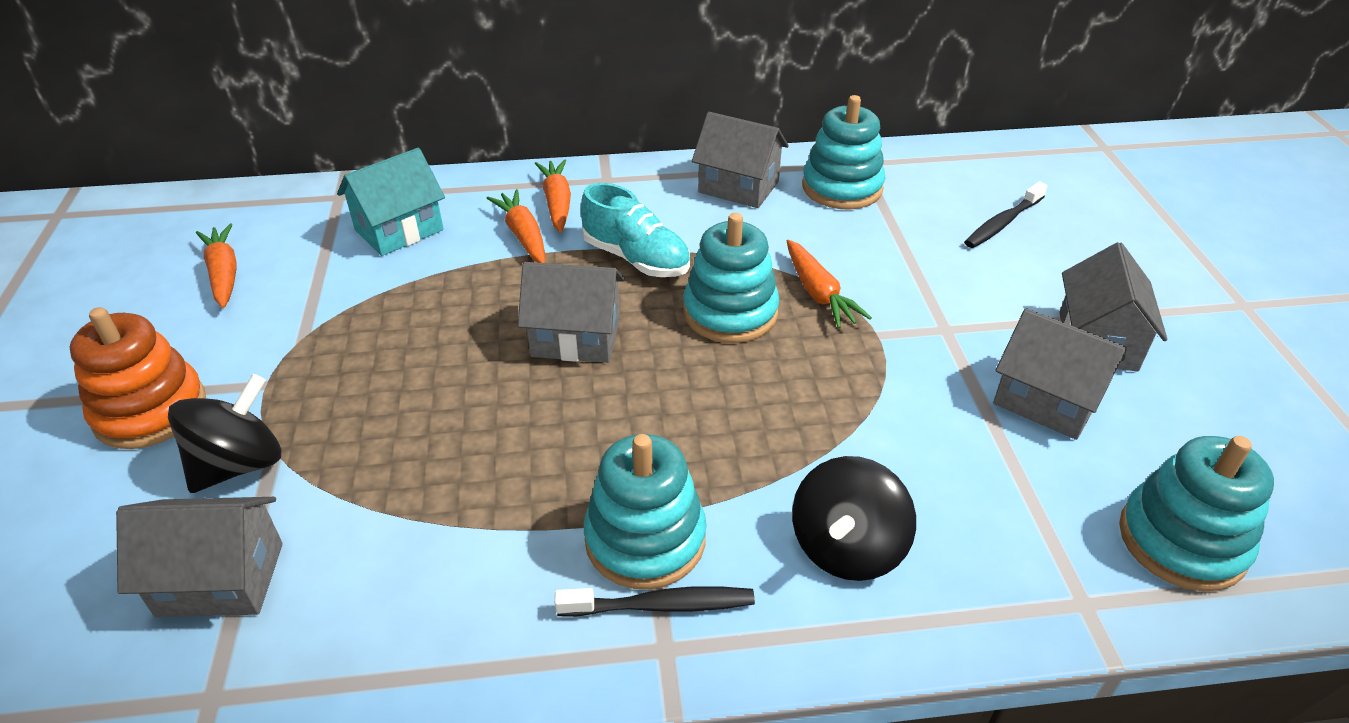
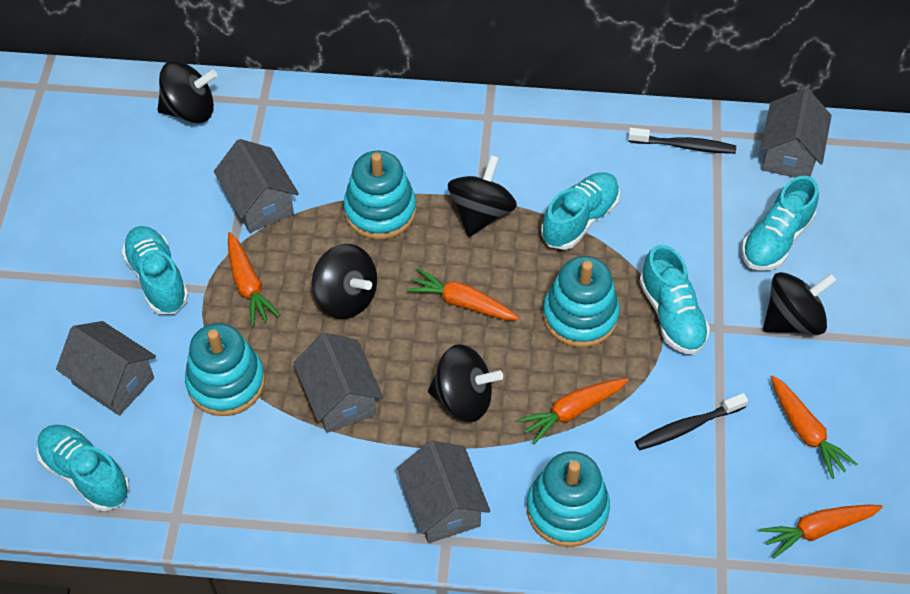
black spinning top: [168,374,281,493] [792,456,916,581] = 2 -> [158,61,217,123] [312,244,377,319] [428,344,503,422] [448,155,517,237] [763,272,837,335] = 5
orange carrot: [196,224,237,308] [487,189,545,263] [535,159,571,232] [787,240,872,328] = 4 -> [228,232,280,327] [406,268,519,320] [517,378,629,444] [759,505,883,558] [771,375,857,479] = 5
orange stacking toy: [70,307,206,449] = 1 -> none = 0
turquoise house: [337,148,445,256] = 1 -> none = 0
turquoise shoe: [581,183,690,277] = 1 -> [36,425,130,511] [122,226,189,314] [541,172,620,250] [639,245,710,355] [742,176,819,270] = 5

